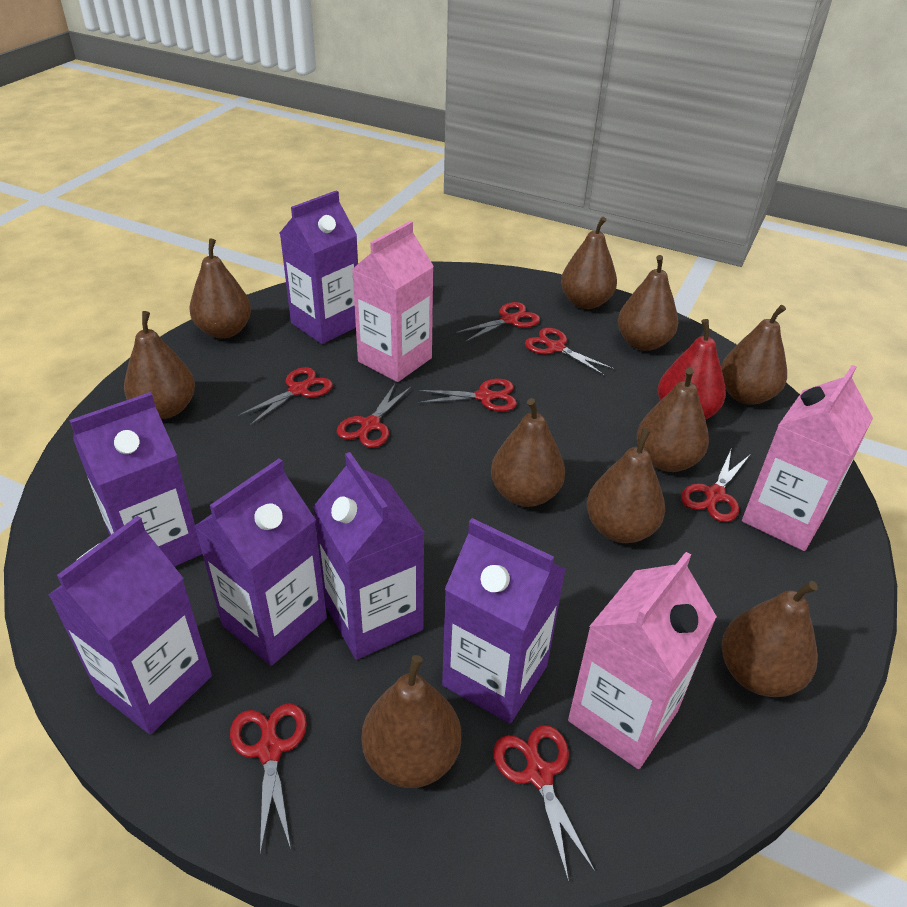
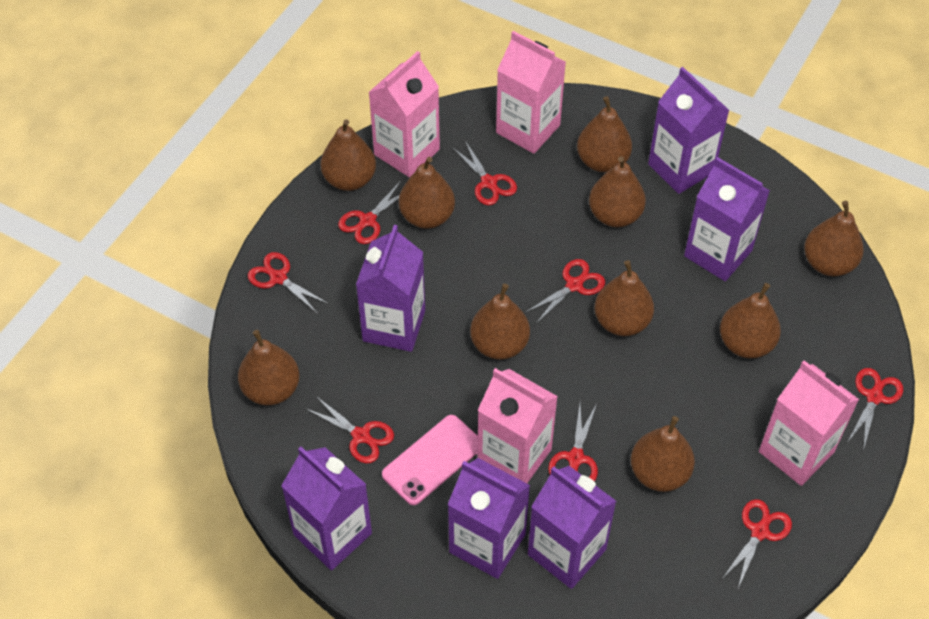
pink carton: [352,221,434,382] [568,552,717,769] [742,365,873,551] = 3 -> [368,51,440,177] [477,368,558,483] [496,31,566,154] [759,361,859,486] = 4
pink phone: none = 0 -> [382,415,478,505] = 1
red pear: [658,319,726,420] = 1 -> none = 0

